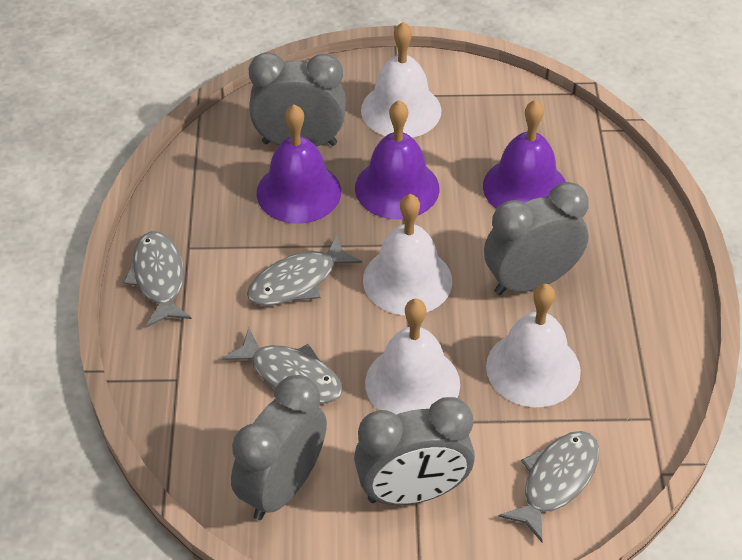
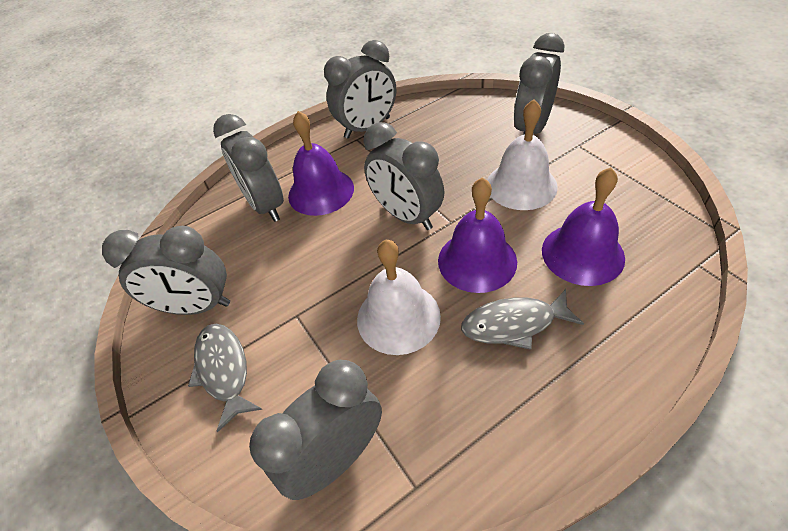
grey clock: [231,375,327,520] [249,52,346,147] [354,397,475,505] [484,182,589,295] = 4 -> [102,226,230,315] [213,114,284,222] [249,360,382,500] [324,40,396,139] [364,122,444,230] [514,33,565,135] = 6
grey fish: [123,231,192,328] [222,328,343,404] [247,235,362,306] [499,431,599,542] = 4 -> [188,324,263,432] [461,289,584,350] = 2
white bell: [361,22,441,138] [363,194,452,315] [365,299,460,415] [486,284,581,407] = 4 -> [357,240,441,355] [487,99,558,210] = 2

